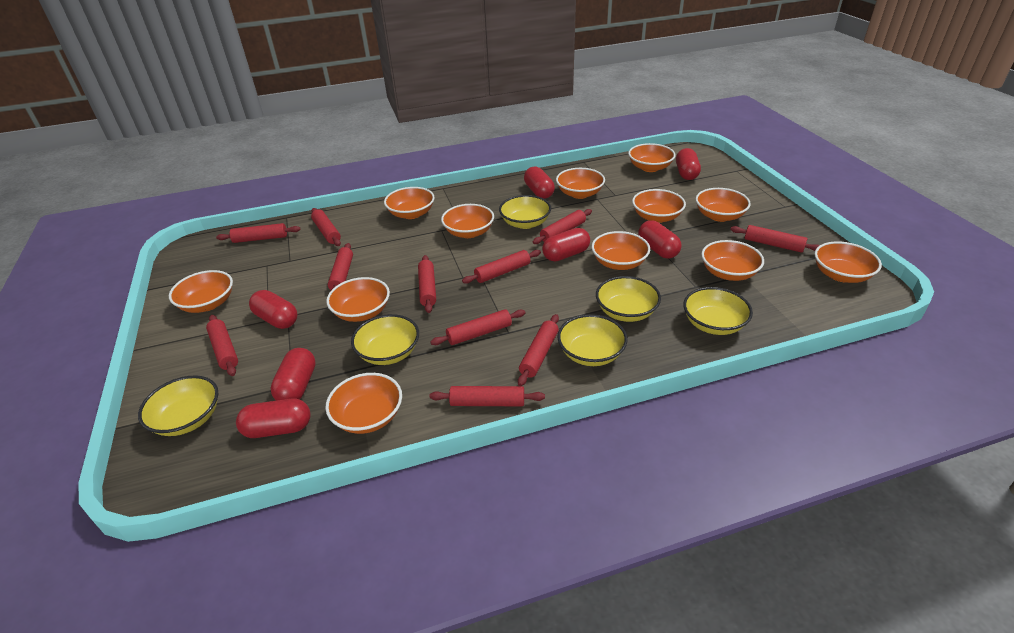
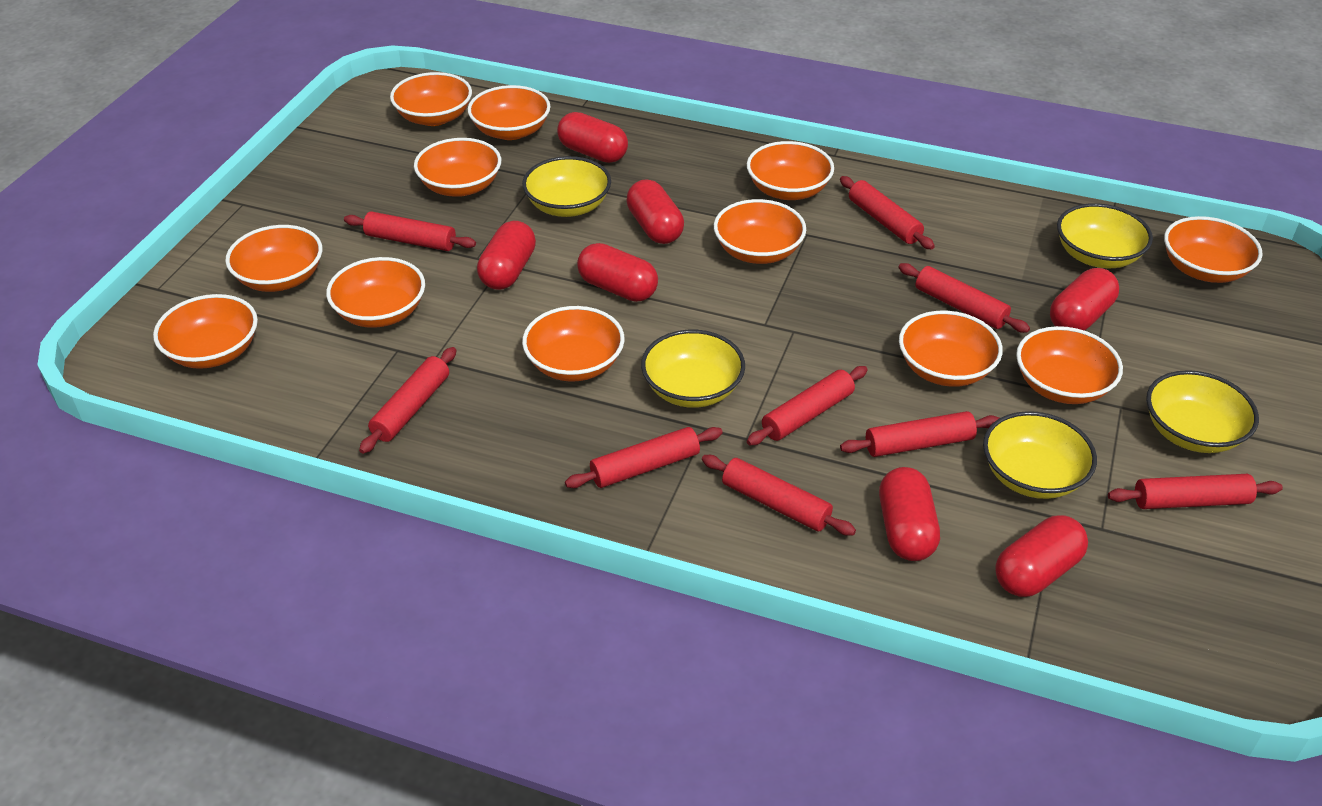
red rolling pin: [206,315,238,376] [216,223,301,243] [311,208,341,246] [328,243,353,290] [418,255,436,313] [429,386,545,406] [430,309,525,345] [462,250,541,284] [518,314,559,386] [533,209,592,244] [730,225,820,253] = 11 -> [344,212,476,251] [359,347,456,454] [565,427,723,488] [702,455,856,536] [747,366,868,445] [840,176,935,250] [840,411,999,457] [898,263,1030,333] [1108,474,1283,509] = 9
yellow bowl: [138,375,219,436] [351,314,419,365] [499,195,551,229] [557,314,627,366] [596,276,661,322] [683,287,753,335] = 6 -> [522,156,611,217] [641,330,745,408] [983,411,1097,499] [1057,203,1153,268] [1146,370,1259,453] = 5

